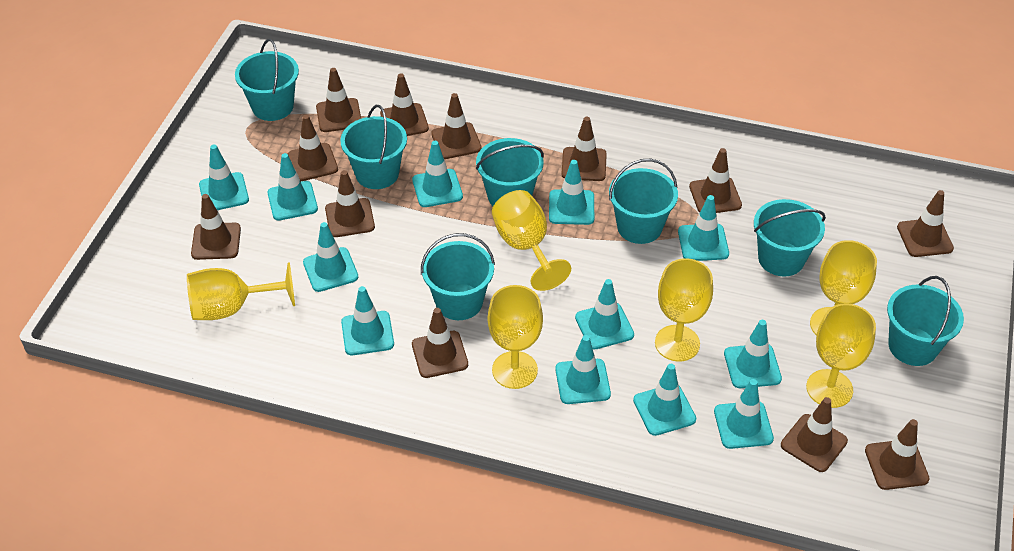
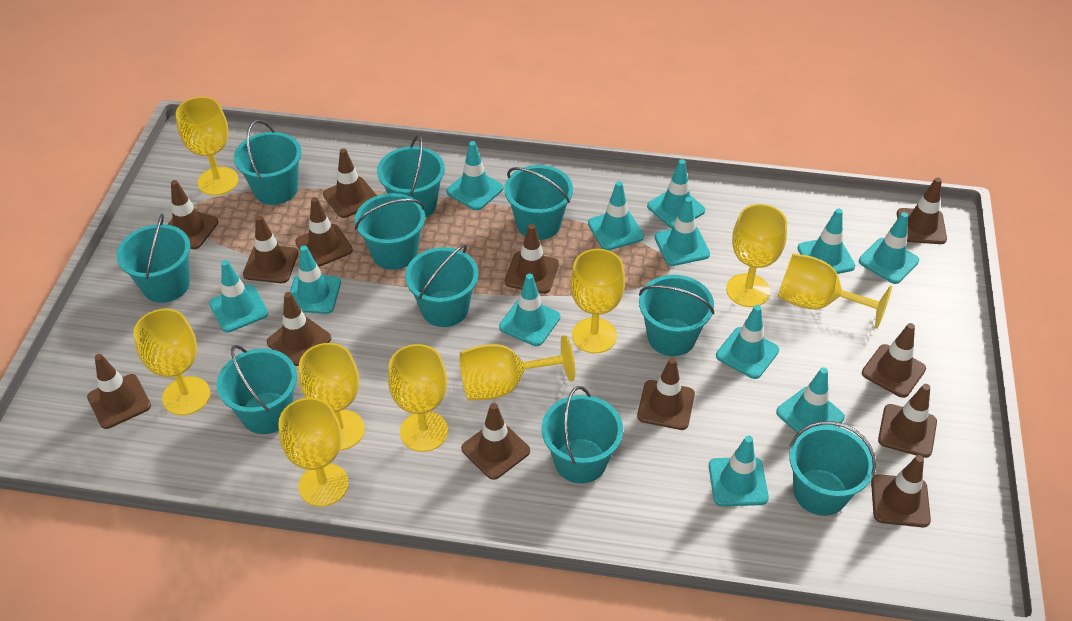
brown traffic cone: [191,194,241,260] [288,115,338,181] [316,68,361,132] [325,170,375,237] [380,73,429,136] [412,308,468,378] [431,93,482,159] [561,117,607,181] [689,148,742,213] [781,397,848,472] [865,419,929,490] [897,190,954,257] = 12 -> [87,354,151,429] [167,180,218,249] [243,215,298,283] [267,292,331,366] [295,197,353,267] [323,148,377,218] [461,403,530,480] [505,224,559,294] [637,358,695,430] [862,323,926,398] [871,455,931,527] [878,384,937,458] [897,177,947,244] = 13
turquoise bucket: [235,39,299,121] [340,105,407,189] [421,233,495,320] [476,138,544,206] [609,159,678,244] [754,199,826,276] [887,276,964,366] = 7 -> [116,214,191,303] [217,345,297,434] [234,120,302,205] [355,193,425,270] [377,135,445,218] [405,244,479,327] [505,165,573,240] [542,386,623,484] [639,275,714,356] [789,421,876,516] = 10
yellow goblet: [187,262,295,320] [488,285,543,389] [492,190,571,291] [655,258,713,362] [806,303,876,408] [810,240,877,335] = 6 -> [133,309,210,415] [176,97,238,196] [278,398,349,507] [299,343,365,450] [388,344,448,452] [459,335,575,401] [570,249,625,354] [726,204,787,307] [778,253,892,329] = 9

